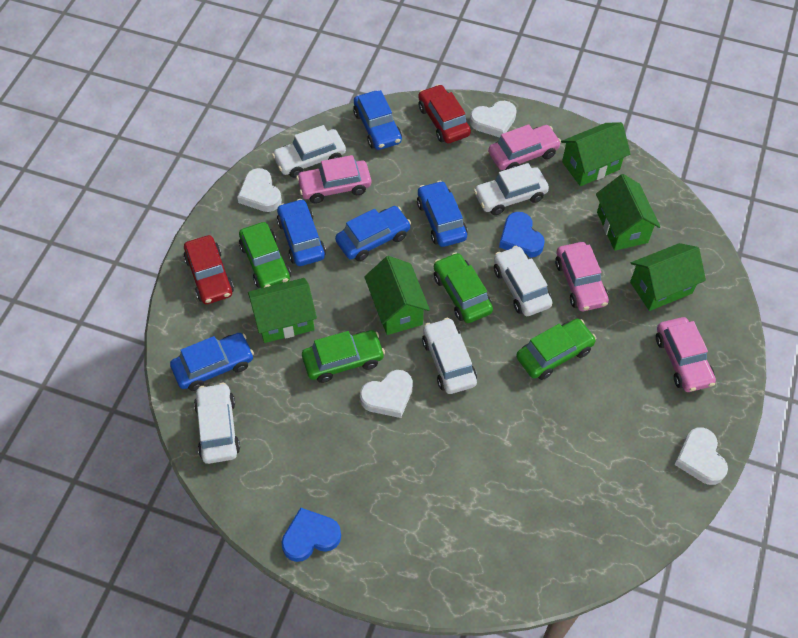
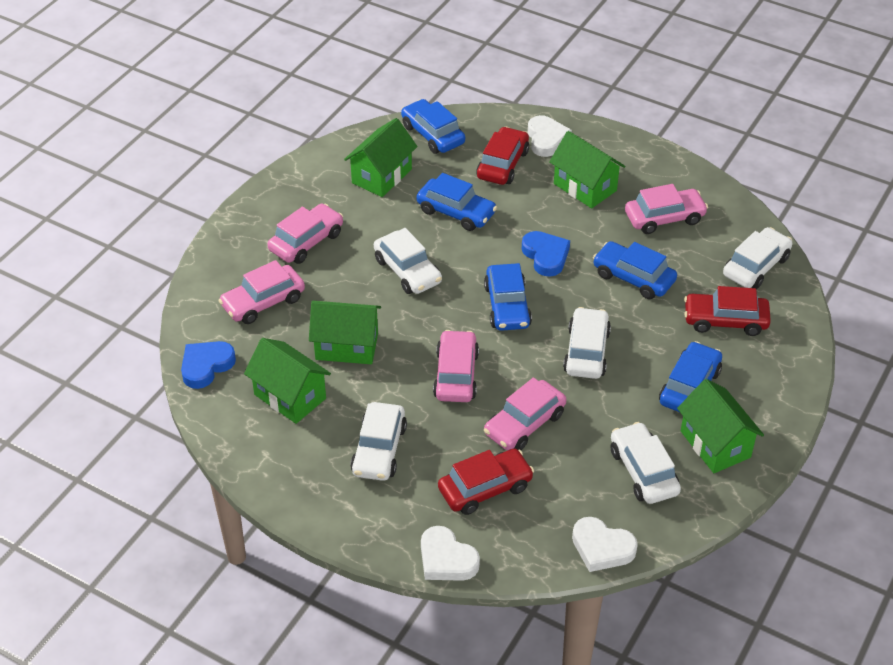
green car: [239,222,291,288] [302,330,385,383] [434,252,493,323] [516,319,596,380] = 4 -> none = 0
pink car: [296,155,371,204] [488,124,561,170] [555,242,609,311] [656,317,716,392] = 4 -> [218,260,305,324] [267,203,343,264] [433,330,479,402] [484,378,566,450] [625,184,708,234] = 5
red car: [183,235,234,304] [418,84,471,143] = 2 -> [438,449,534,515] [476,127,529,185] [684,286,771,336] = 3
white heart: [237,168,282,212] [360,370,413,418] [470,101,517,138] [674,427,728,485] = 4 -> [421,526,480,581] [528,115,572,157] [572,517,638,572] = 3

